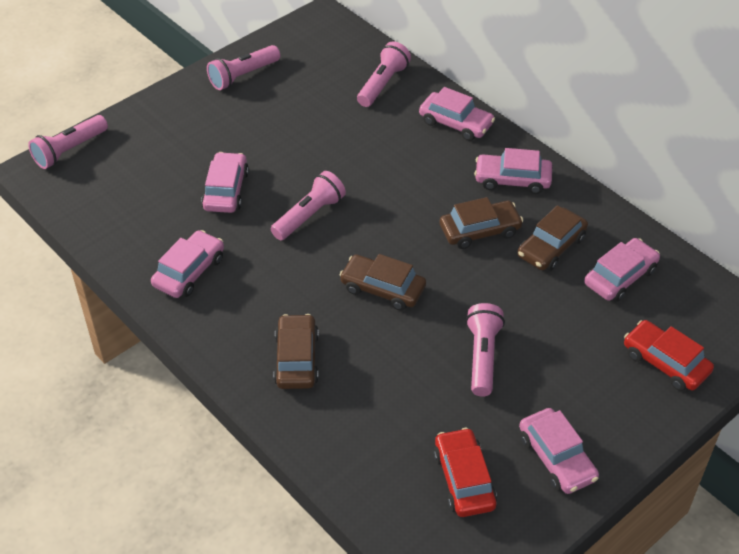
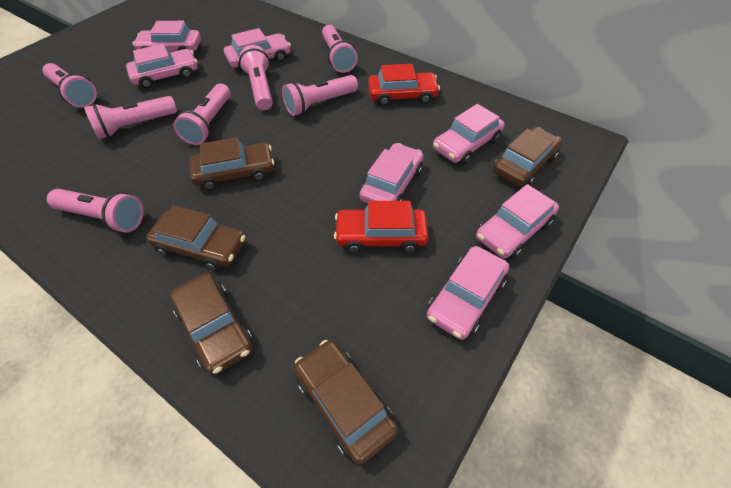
brown car: [273,314,319,389] [340,254,426,311] [440,197,523,249] [517,205,588,271] = 4 -> [146,205,245,271] [170,273,253,375] [189,137,274,191] [294,340,398,465] [493,127,562,187] = 5
pink car: [151,230,224,298] [201,152,249,213] [419,87,495,141] [474,148,552,194] [519,408,599,494] [584,238,660,302] = 6 -> [126,44,197,89] [132,21,201,52] [224,28,291,72] [359,143,423,203] [427,246,509,340] [433,104,505,165] [476,184,559,259] = 7
pink flashlight: [28,115,108,169] [207,45,280,90] [271,171,346,240] [357,41,411,107] [466,303,505,397] = 5 -> [43,63,97,108] [47,189,144,233] [84,96,177,139] [174,84,230,145] [239,45,273,110] [282,75,358,116] [322,25,358,73] = 7

